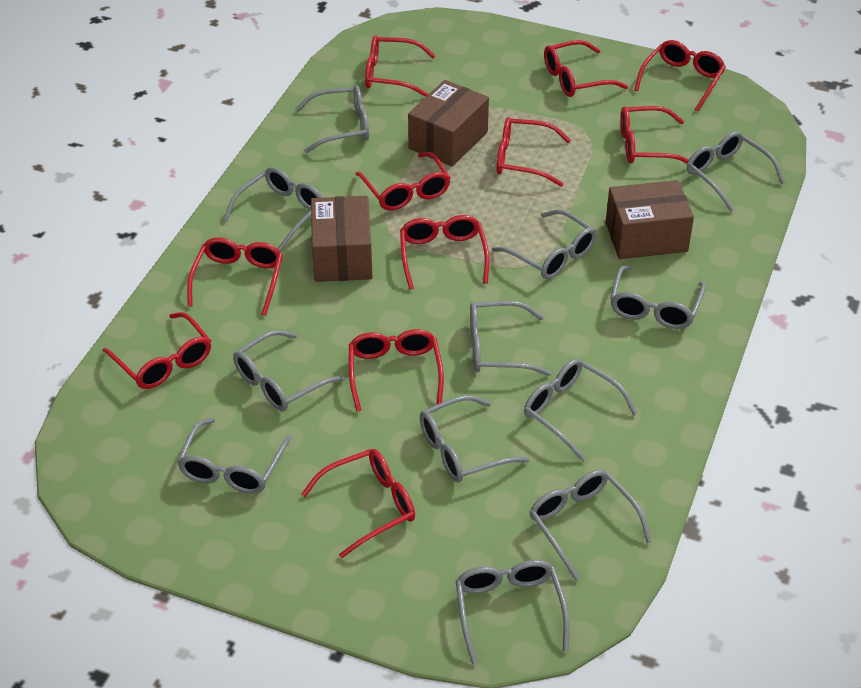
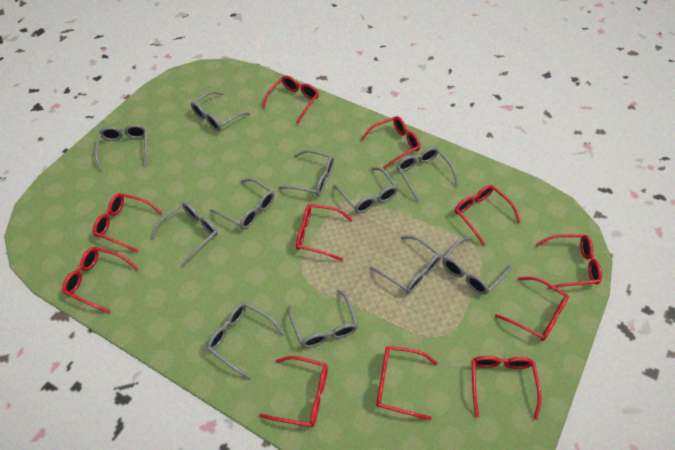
brown box: [311,196,372,282] [408,80,489,167] [606,180,694,259] = 3 -> none = 0
grey glasses: [177,418,292,494] [224,167,323,250] [233,330,345,411] [295,85,369,153] [420,395,530,483] [455,560,570,664] [470,301,551,376] [492,209,596,279] [524,359,638,461] [530,470,652,581] [610,265,706,329] [687,131,785,211] = 12 -> [95,124,147,170] [151,202,218,267] [191,91,250,131] [207,302,285,380] [210,178,274,229] [278,150,334,196] [288,289,358,348] [333,167,398,213] [370,236,441,294] [396,147,458,202] [442,237,511,295] = 11

